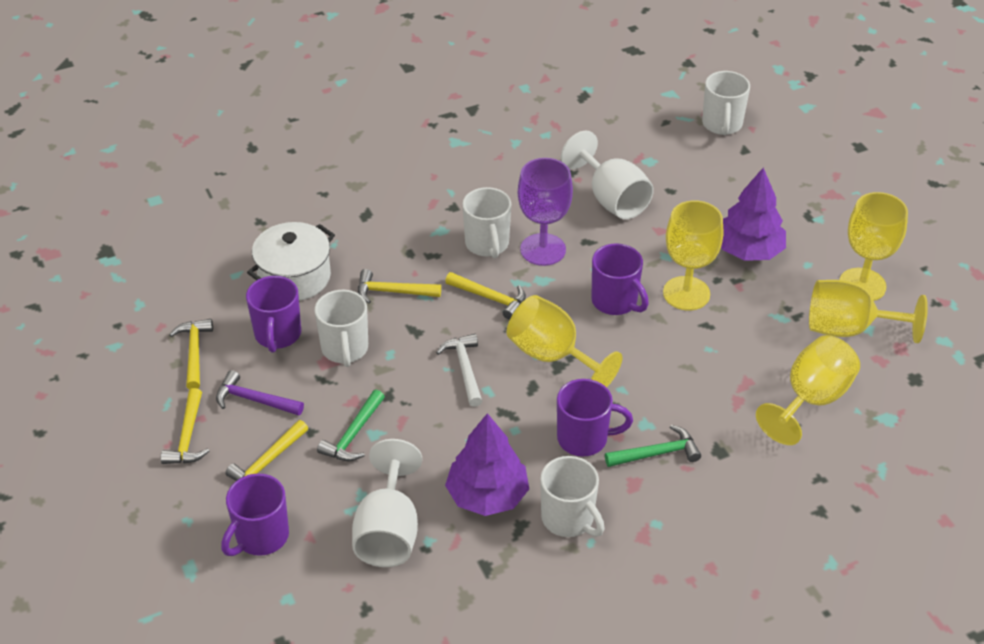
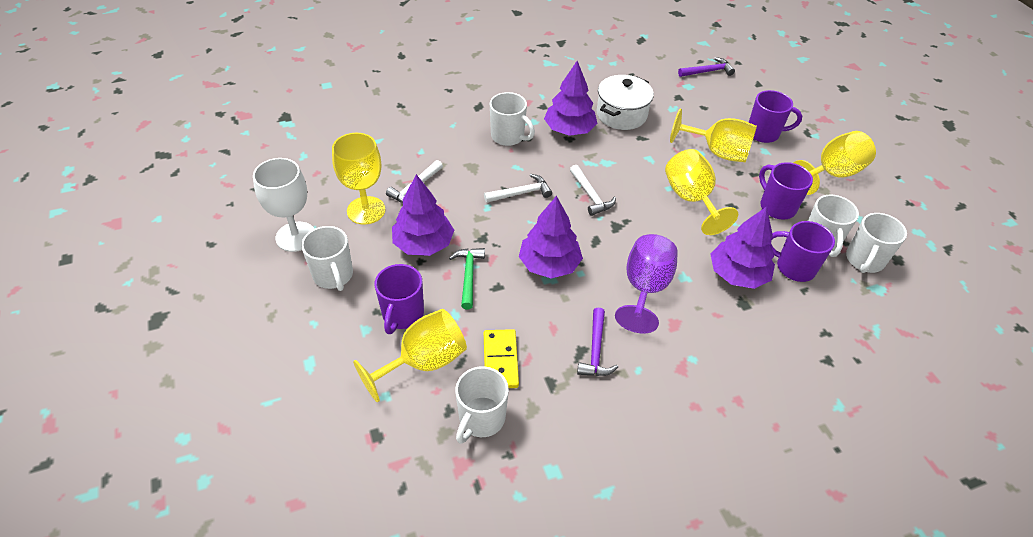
green hammer: [317,390,385,461] [605,425,701,467] = 2 -> [449,248,485,309] = 1
purple hammer: [216,370,304,416] = 1 -> [577,308,618,376] [678,57,735,77] = 2
purple tree: [445,413,529,516] [721,168,786,261] = 2 -> [392,174,454,256] [519,196,583,278] [544,61,597,136] [710,207,775,289] = 4
white goblet: [352,439,422,567] [561,131,654,219] = 2 -> [253,158,314,252] = 1
white hammer: [436,334,482,407] = 1 -> [386,160,443,203] [484,174,552,203] [570,165,616,216] = 3
white mug: [314,290,368,367] [462,187,511,258] [540,456,605,537] [702,71,750,135] = 4 -> [301,226,353,291] [455,366,509,444] [490,92,535,146] [808,195,859,257] [846,213,907,273] = 5
yellow domino: none = 0 -> [484,329,519,388] = 1
yellow hammer: [161,388,209,464] [169,319,213,389] [226,420,308,481] [358,269,441,304] [445,272,526,320] = 5 -> none = 0

